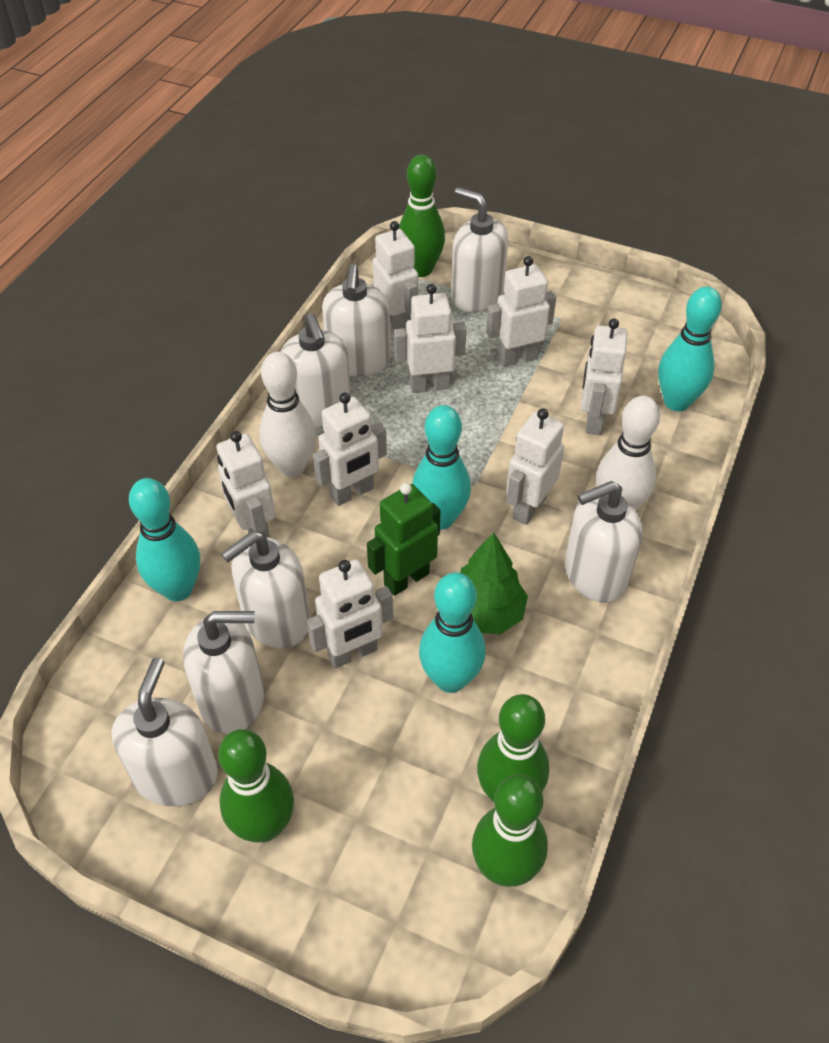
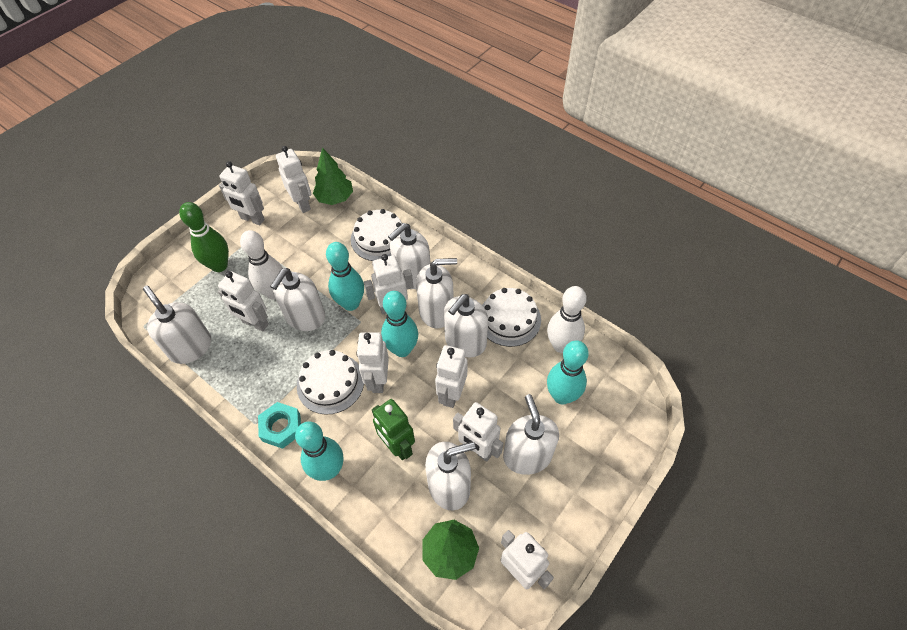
green bowling pin: [218,729,294,843] [399,155,445,277] [472,774,548,887] [477,694,549,803] = 4 -> [179,202,229,272] = 1
green tree: [460,532,528,634] = 1 -> [313,147,353,205] [422,520,479,580] = 2
turquoise nut: none = 0 -> [258,402,301,449] = 1
white cake: none = 0 -> [297,350,364,415] [351,209,402,261] [482,288,541,347] = 3

